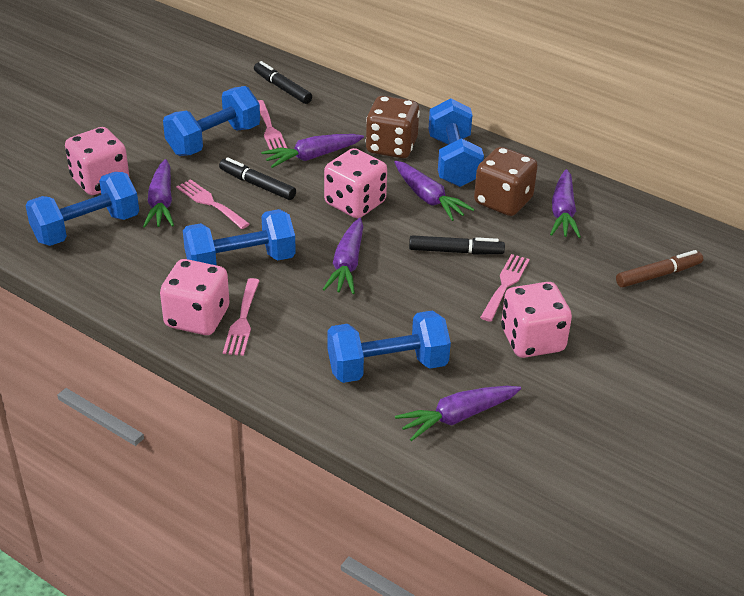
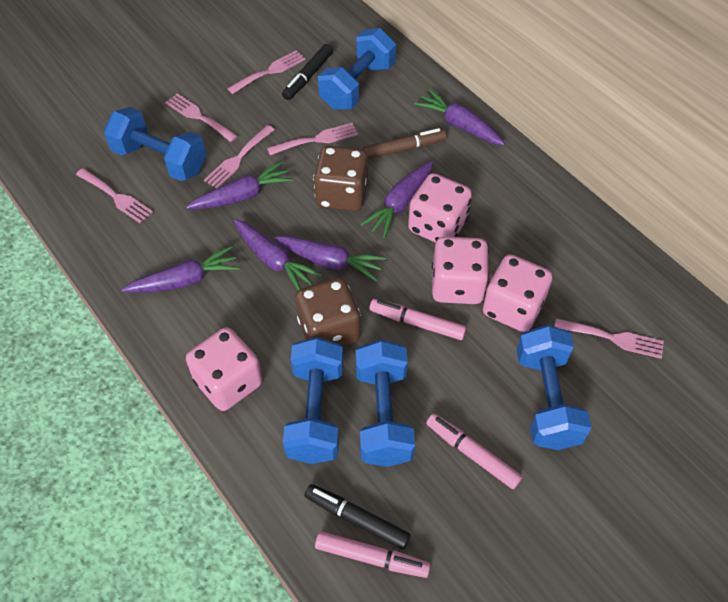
black marker: [219,157,296,200] [254,61,312,104] [409,235,505,255] = 3 -> [282,44,333,100] [305,484,411,550] = 2
pink fork: [176,179,250,229] [223,278,260,356] [257,100,287,150] [480,254,530,322] = 4 -> [76,168,153,223] [165,93,238,142] [204,125,275,188] [227,50,306,94] [267,123,358,155] [554,318,664,359] = 6
pink marker: none = 0 -> [315,531,431,578] [369,299,467,340] [426,413,522,489] = 3

